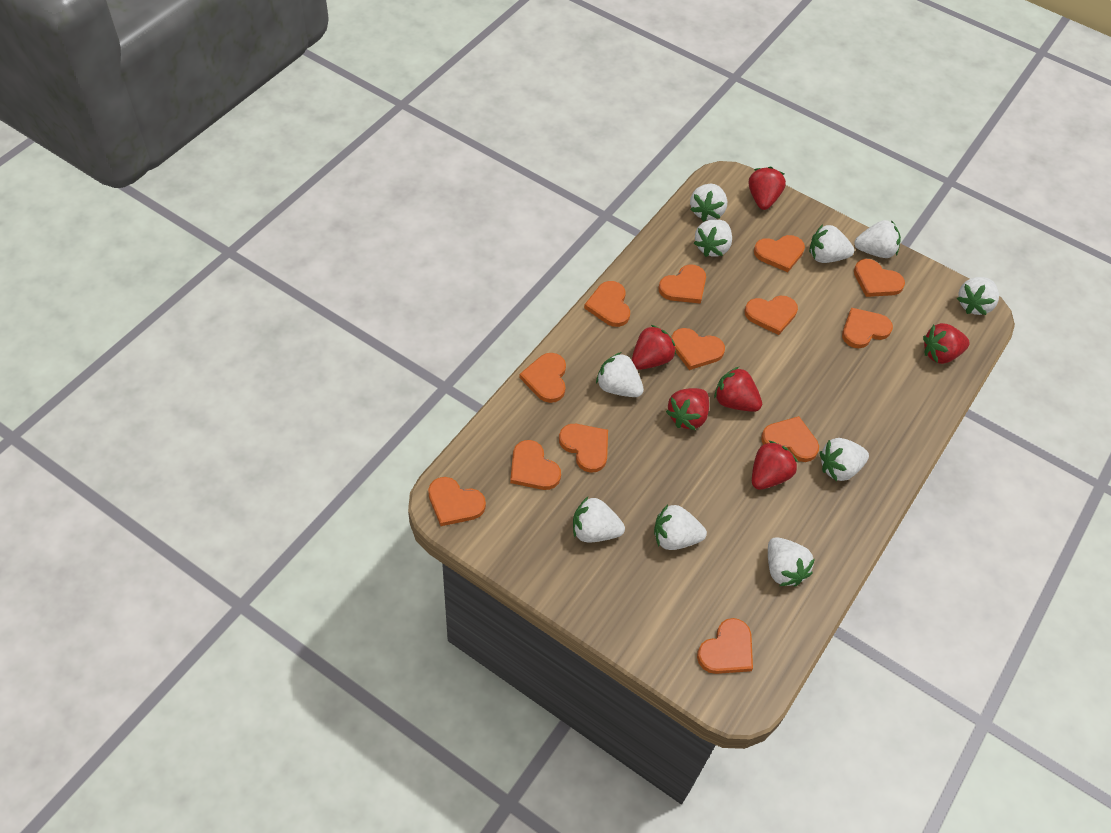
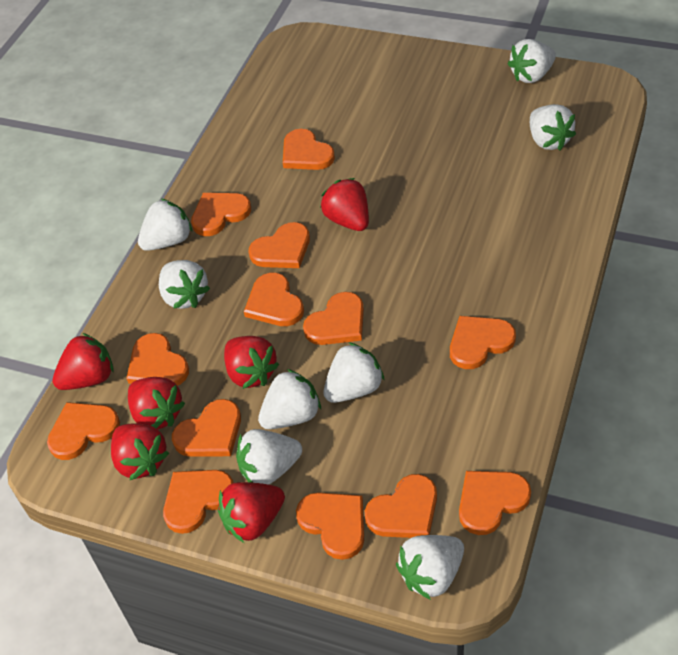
white strawberry: [573,497,625,542] [596,352,644,397] [654,504,707,550] [690,184,727,222] [694,219,732,257] [768,537,815,586] [809,224,854,263] [819,438,869,481] [854,220,901,258] [957,277,999,315] = 10 -> [138,199,192,251] [159,260,210,309] [236,429,302,485] [258,369,321,429] [323,342,385,403] [396,535,464,600] [508,39,556,83] [530,104,576,150] = 8

